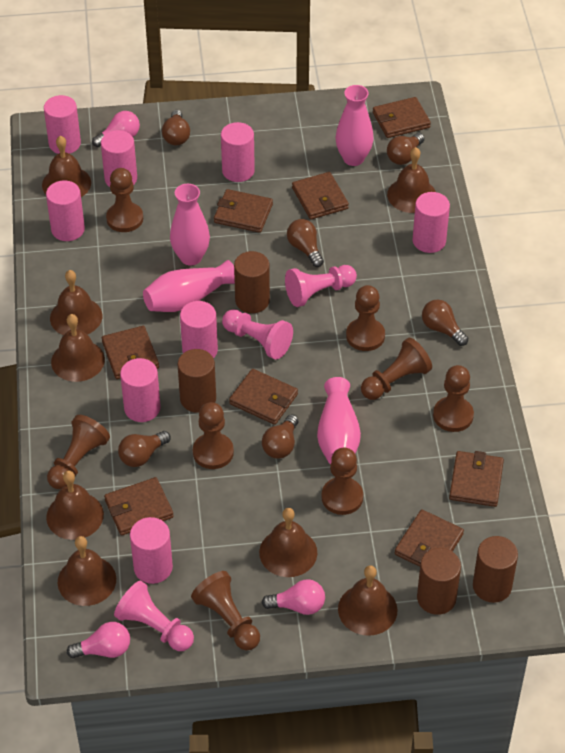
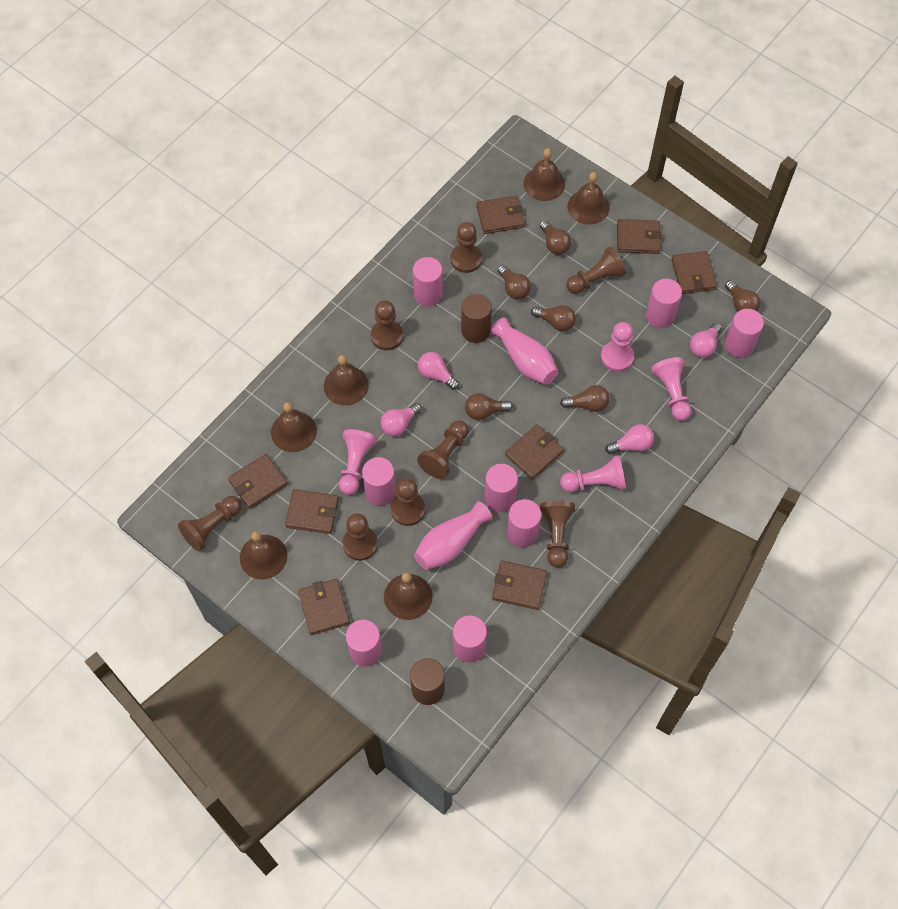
brown bell: [42,136,91,197] [46,471,104,540] [50,270,102,335] [51,314,105,382] [58,536,116,606] [259,508,317,577] [338,565,397,636] [387,147,436,213] = 8 -> [240,531,288,579] [271,402,317,452] [324,355,369,406] [384,572,432,620] [523,148,565,201] [567,172,610,225] = 6
brown cylinder: [178,349,216,413] [234,251,270,313] [417,548,461,615] [473,536,518,603] = 4 -> [410,658,445,705] [461,294,492,343] = 2
pink light bulb: [67,622,130,658] [92,111,140,147] [262,579,325,615] = 3 -> [381,403,422,436] [418,352,459,390] [605,424,654,454] [690,322,722,358] = 4
pink pawn: [114,580,194,651] [222,310,293,360] [285,265,357,307] = 3 -> [339,429,377,495] [560,455,626,493] [601,322,634,372] [651,357,691,421] = 4
pink vase: [143,260,235,312] [170,184,210,266] [317,377,361,465] [336,85,374,166] = 4 -> [414,501,492,570] [491,317,558,385] = 2

